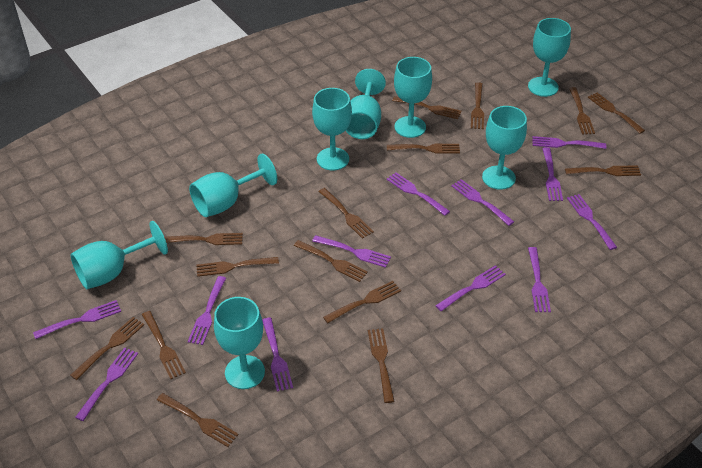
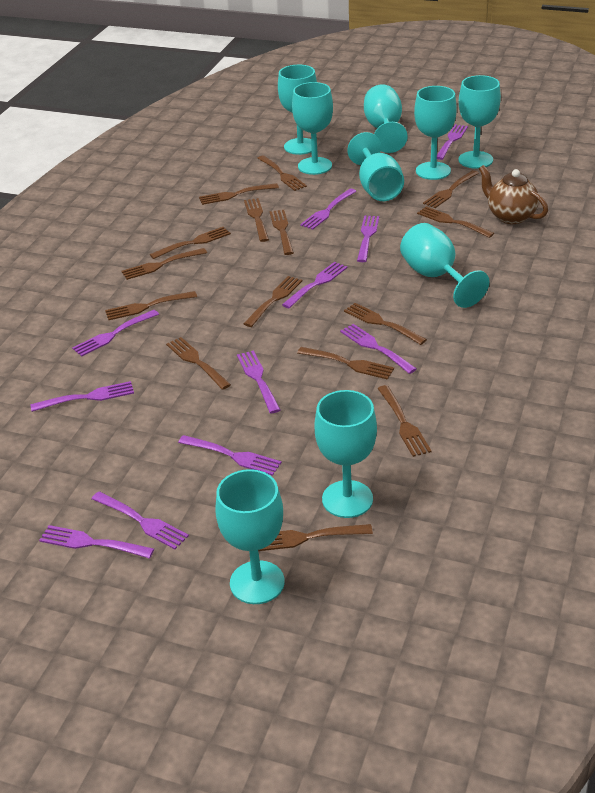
brown teapot: none = 0 -> [479,165,548,224] = 1
purple fork: [33,300,121,339] [75,347,138,421] [188,276,226,345] [262,318,293,392] [312,235,391,268] [386,172,450,216] [435,265,506,311] [451,179,514,226] [528,247,551,312] [532,136,606,149] [542,147,563,201] [567,194,617,250] = 12 -> [30,381,134,412] [39,525,154,559] [72,310,159,357] [92,491,189,549] [178,435,282,476] [237,350,281,413] [282,262,347,308] [300,189,356,230] [340,324,417,374] [357,216,379,262] [437,124,468,160] = 11
turquoise goblet: [70,221,168,289] [189,153,277,217] [214,297,265,389] [312,88,352,171] [346,69,386,139] [394,57,432,138] [482,106,527,190] [528,18,571,97] = 8 -> [215,469,285,604] [278,65,317,155] [292,82,333,175] [314,390,377,518] [347,132,404,201] [364,84,408,153] [400,223,490,308] [414,86,457,180] [458,75,501,169] = 9

